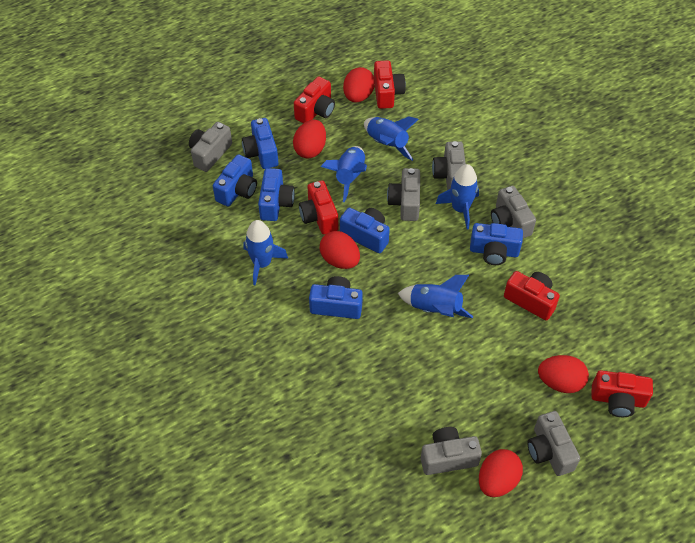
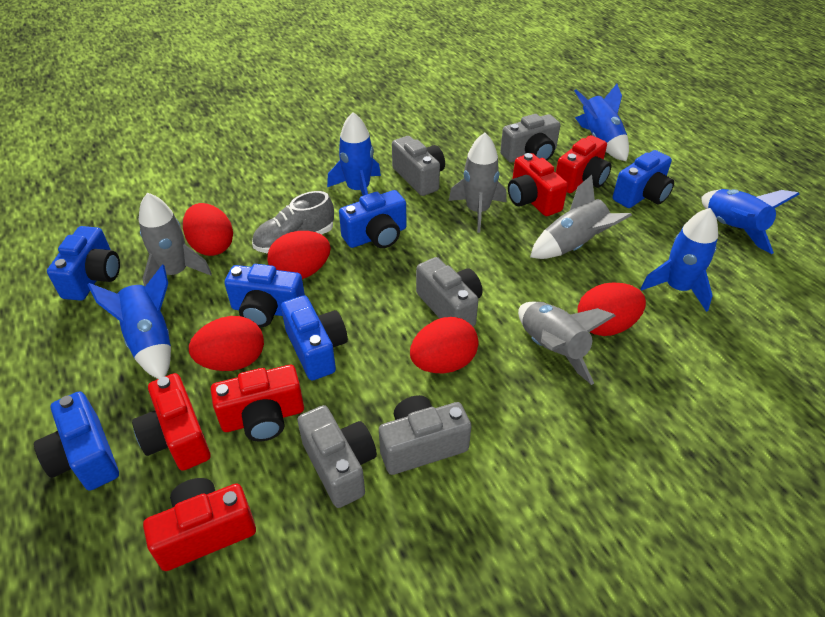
grey camera: [189,122,232,172] [387,168,420,221] [421,427,482,475] [432,141,466,190] [491,186,536,238] [527,411,580,476] = 6 -> [297,405,377,508] [379,395,471,475] [392,136,445,196] [416,257,483,327] [500,114,560,163] = 5
grey rocket: none = 0 -> [139,193,212,286] [449,133,507,233] [518,302,616,385] [530,175,632,259] = 4
grey shoe: none = 0 -> [252,191,334,253] = 1

